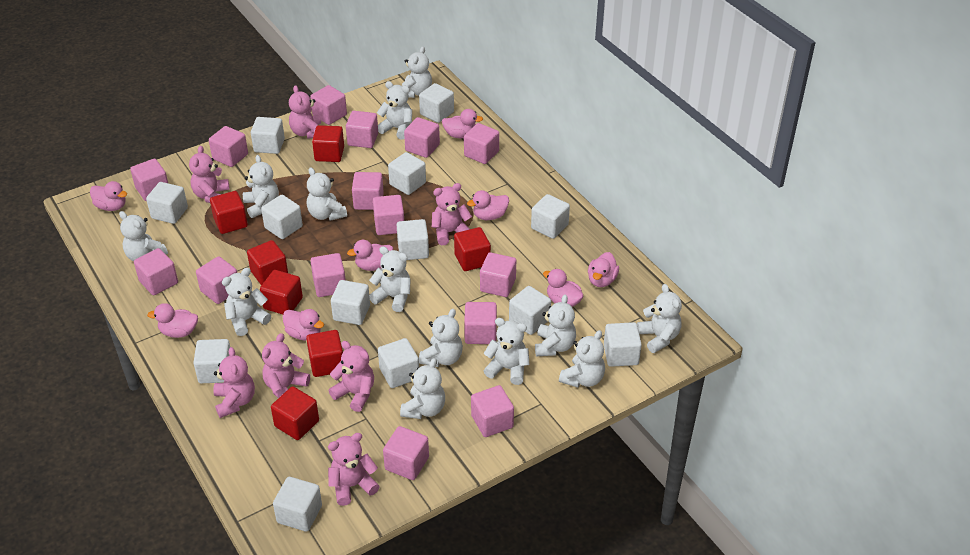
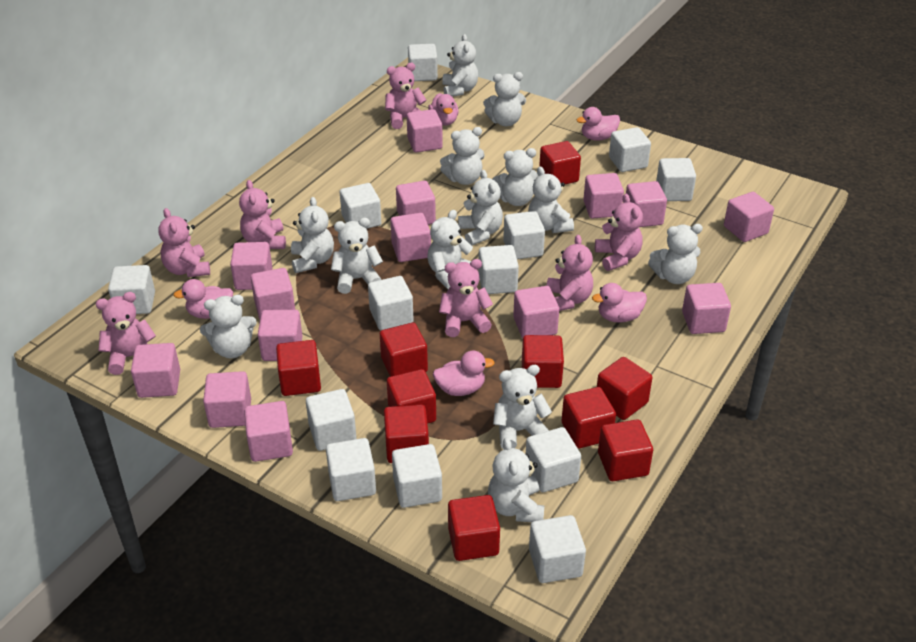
pink cube: [130,159,168,201] [134,248,178,295] [196,256,237,304] [209,126,248,167] [310,85,347,125] [311,253,346,297] [346,111,378,148] [352,172,384,210] [373,195,404,235] [383,426,429,480] [404,117,440,158] [464,123,499,164] [464,302,497,344] [471,385,514,437] [480,252,516,297] = 15 -> [131,343,180,398] [203,371,251,428] [230,242,273,290] [244,401,293,462] [251,268,295,319] [258,310,302,361] [391,213,431,262] [396,181,436,225] [407,109,443,152] [513,286,559,338] [583,173,624,219] [626,181,667,227] [682,283,731,334] [724,192,774,242] = 14
pink duck: [90,181,127,211] [147,303,198,338] [283,309,324,341] [347,240,393,271] [442,109,483,138] [467,190,509,220] [543,269,583,307] [588,252,619,287] = 8 -> [173,279,233,319] [428,93,459,125] [433,351,495,396] [577,107,620,141] [592,283,647,323] = 5
red cube: [210,191,248,234] [247,240,288,285] [260,270,303,315] [271,387,319,440] [306,330,343,377] [312,125,344,162] [454,227,491,271] = 7 -> [276,340,321,396] [380,323,428,377] [384,405,429,463] [387,369,436,424] [448,495,500,561] [522,335,564,388] [539,141,581,184] [562,387,616,449] [597,357,653,420] [598,420,653,481] = 10

